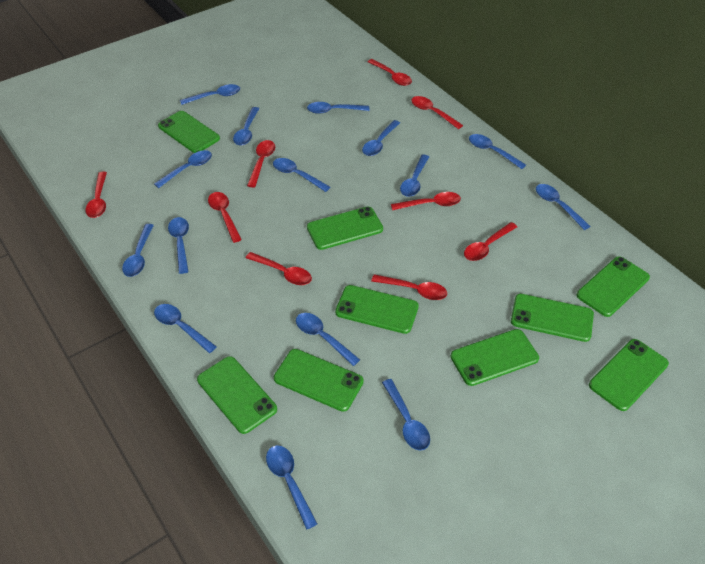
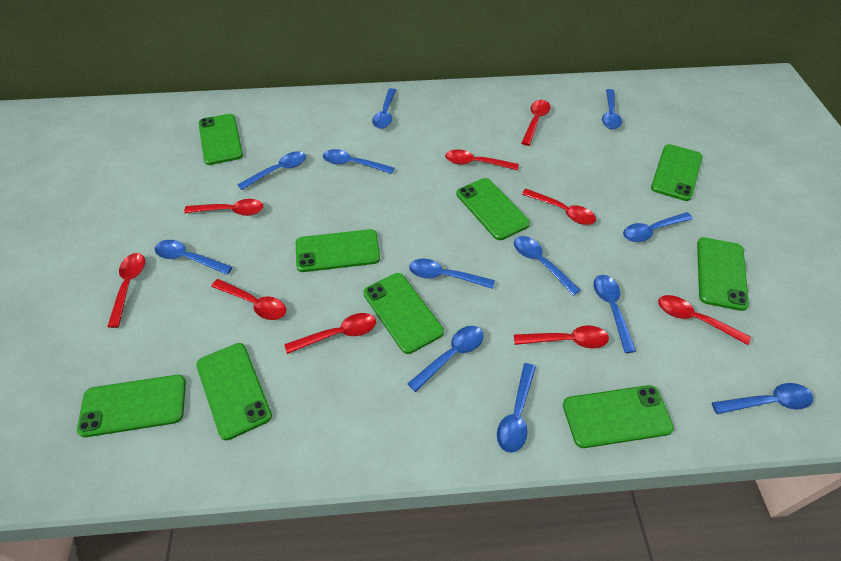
blue spoon: [122,224,154,277] [154,150,212,188] [154,304,217,353] [168,217,189,274] [180,84,240,105] [233,107,259,146] [266,445,317,530] [273,158,330,192] [296,313,360,366] [307,102,369,114] [362,120,400,156] [382,379,430,450] [400,154,429,197] [469,134,526,169] [536,184,590,230] = 15 -> [155,240,232,275] [237,151,306,190] [323,149,394,174] [372,88,396,129] [407,326,484,392] [409,259,495,289] [497,363,536,453] [514,236,581,296] [593,275,636,353] [602,89,622,129] [623,212,693,242] [712,383,813,414] = 12

